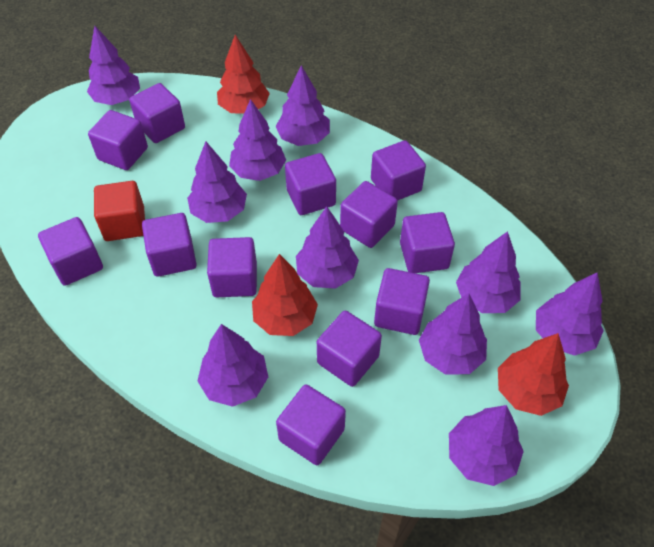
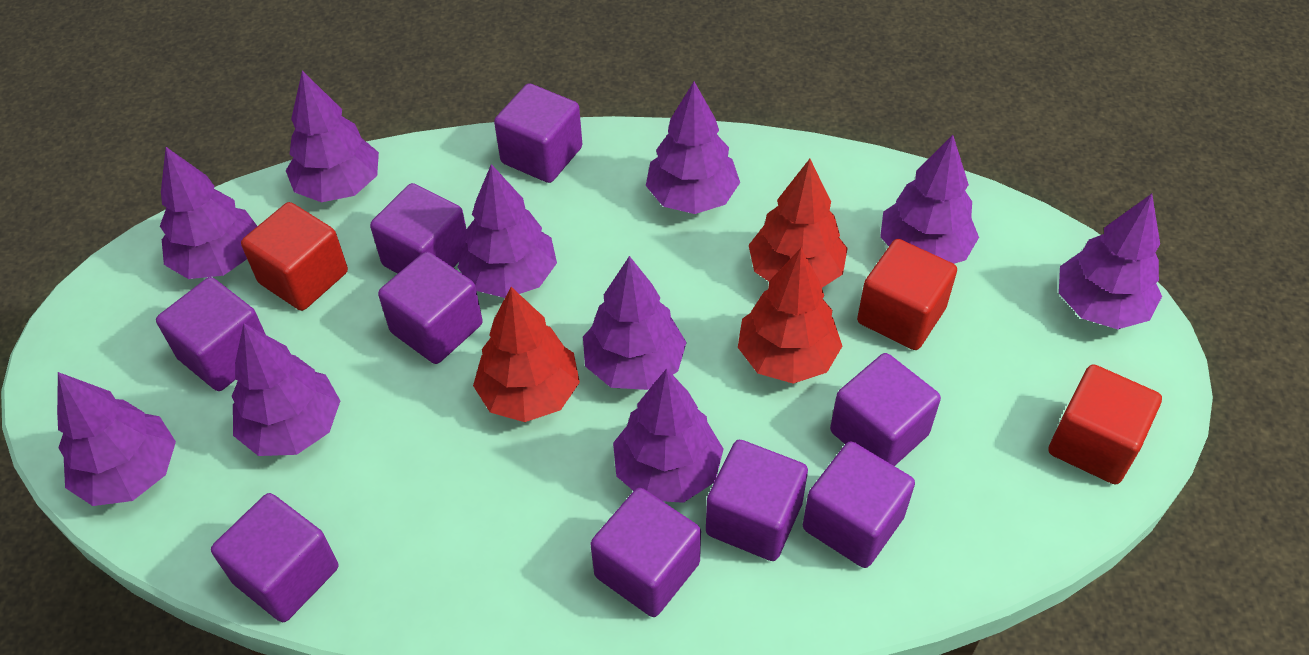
purple cube: [38,217,103,286] [88,110,148,170] [129,83,185,143] [142,213,197,277] [207,237,257,297] [276,384,346,465] [285,153,336,215] [317,311,382,387] [340,181,398,248] [371,140,426,200] [374,268,430,335] [400,212,455,273] = 12 -> [156,277,266,391] [211,493,338,622] [370,183,467,274] [378,251,483,364] [494,83,582,183] [591,488,701,617] [706,440,808,561] [803,441,915,568] [830,353,941,466] = 9
red cube: [94,181,145,241] = 1 -> [241,202,348,311] [857,239,957,350] [1048,364,1162,485] = 3

